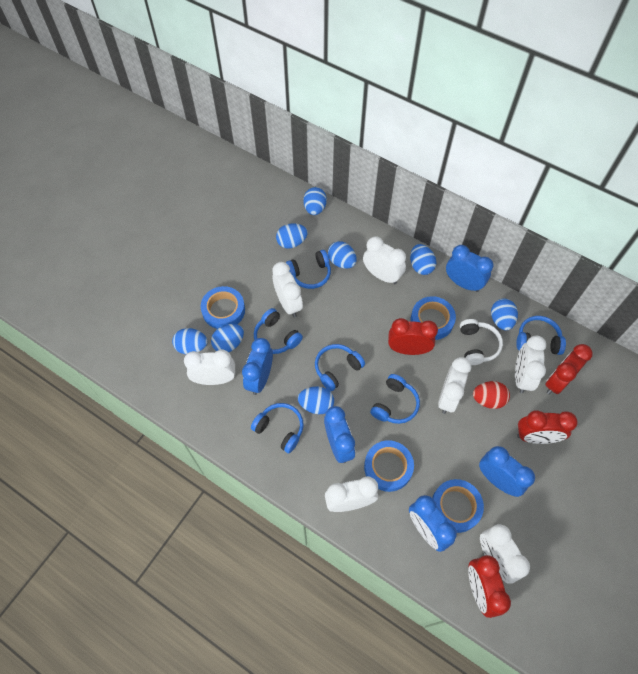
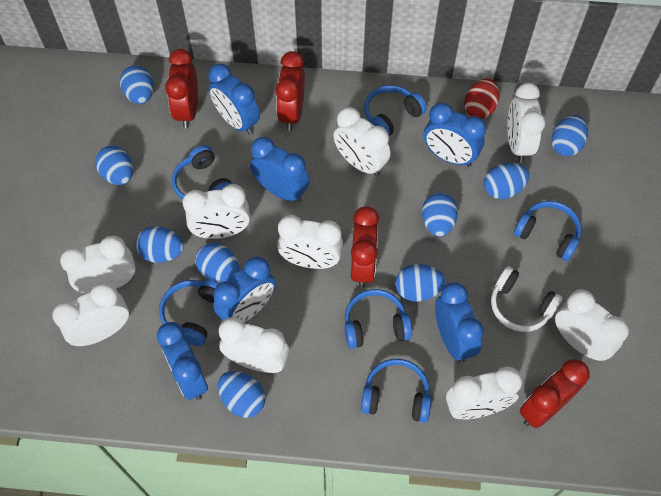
blue clock: [242,338,273,395] [324,406,355,463] [409,495,457,552] [446,245,494,292] [479,446,535,497] = 5 -> [157,322,208,400] [208,64,260,135] [213,256,276,322] [250,137,310,203] [424,102,486,167] [435,282,484,363] = 6
blue egg: [172,328,208,354] [211,324,244,352] [276,223,308,249] [298,387,334,414] [303,187,327,215] [328,241,357,269] [410,244,436,275] [491,299,518,330] = 8 -> [95,145,133,185] [120,65,154,104] [135,226,184,263] [196,243,240,283] [218,371,265,418] [395,264,446,302] [422,192,458,236] [484,163,529,199] [551,115,588,157] = 9
blue tape: [201,286,245,329] [364,440,414,492] [411,296,456,340] [432,479,484,533] = 4 -> none = 0
white clock: [184,350,235,385] [272,262,303,317] [325,476,378,512] [363,236,406,284] [438,357,471,414] [480,524,530,584] [515,336,546,393] = 7 -> [53,282,129,346] [60,236,136,294] [182,184,250,239] [219,317,290,373] [277,215,343,269] [334,107,391,177] [446,366,522,419] [507,83,545,163] [555,290,629,361] = 9

